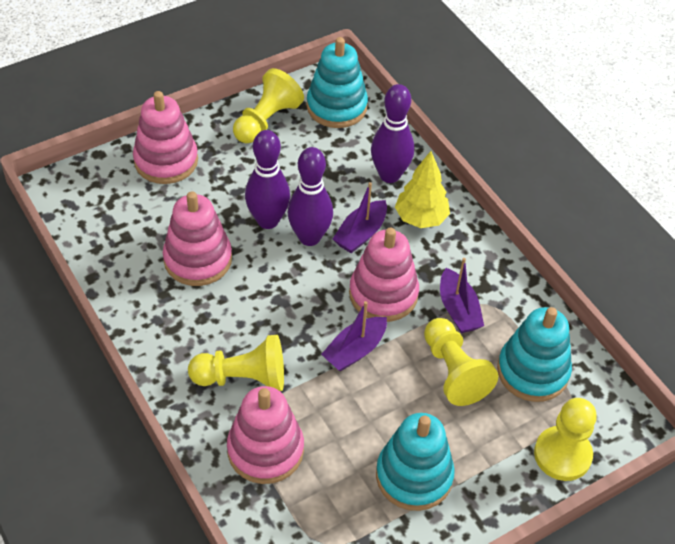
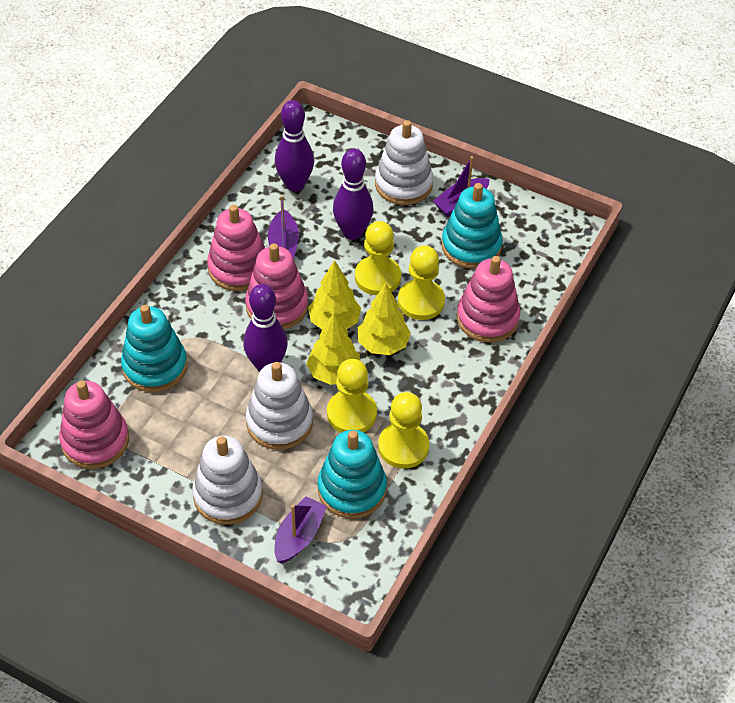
white stacking toy: none = 0 -> [192,436,263,525] [246,362,313,450] [375,120,433,205] = 3
yellow tree: [395,151,450,228] = 1 -> [306,313,360,385] [308,260,361,330] [358,283,411,355] = 3

